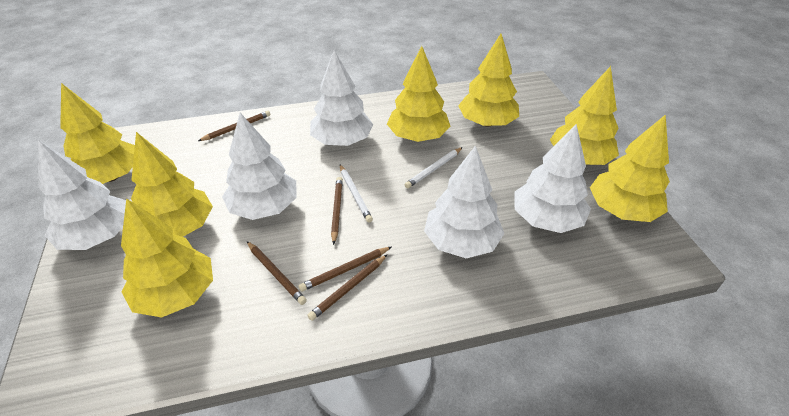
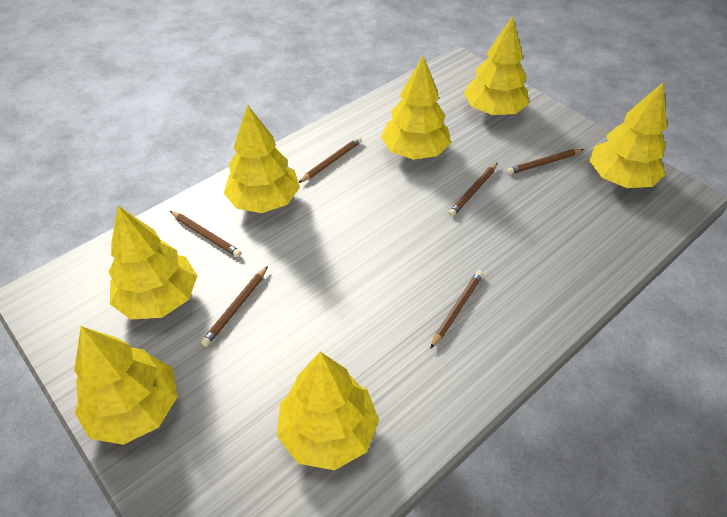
brown pencil: [198,111,271,141] [247,241,307,305] [299,247,391,292] [307,255,387,321] [331,177,343,245] = 5 -> [170,211,241,257] [201,266,268,347] [299,137,362,183] [430,270,483,349] [448,163,498,217] [507,149,584,175] = 6
white pencil: [340,165,373,223] [404,147,463,189] = 2 -> none = 0
white tree: [38,140,126,250] [222,113,297,220] [310,50,374,146] [424,146,505,258] [514,124,591,233] = 5 -> none = 0

